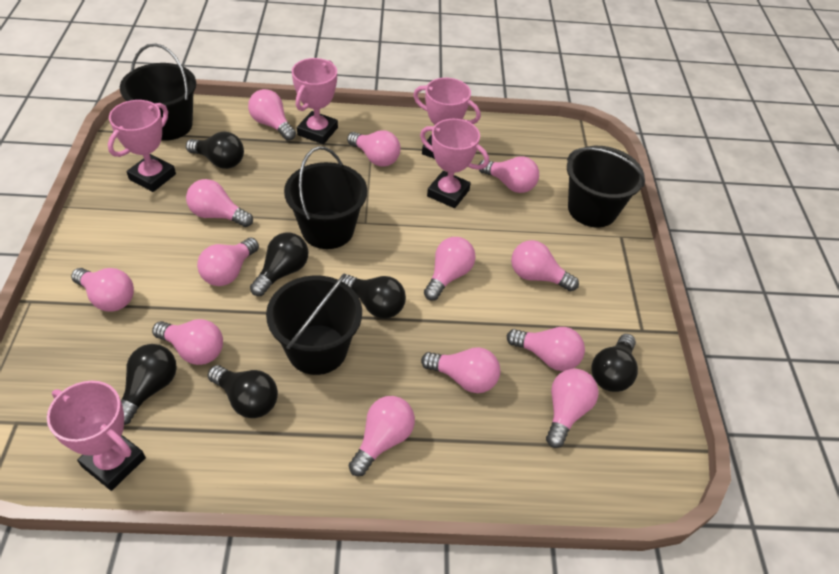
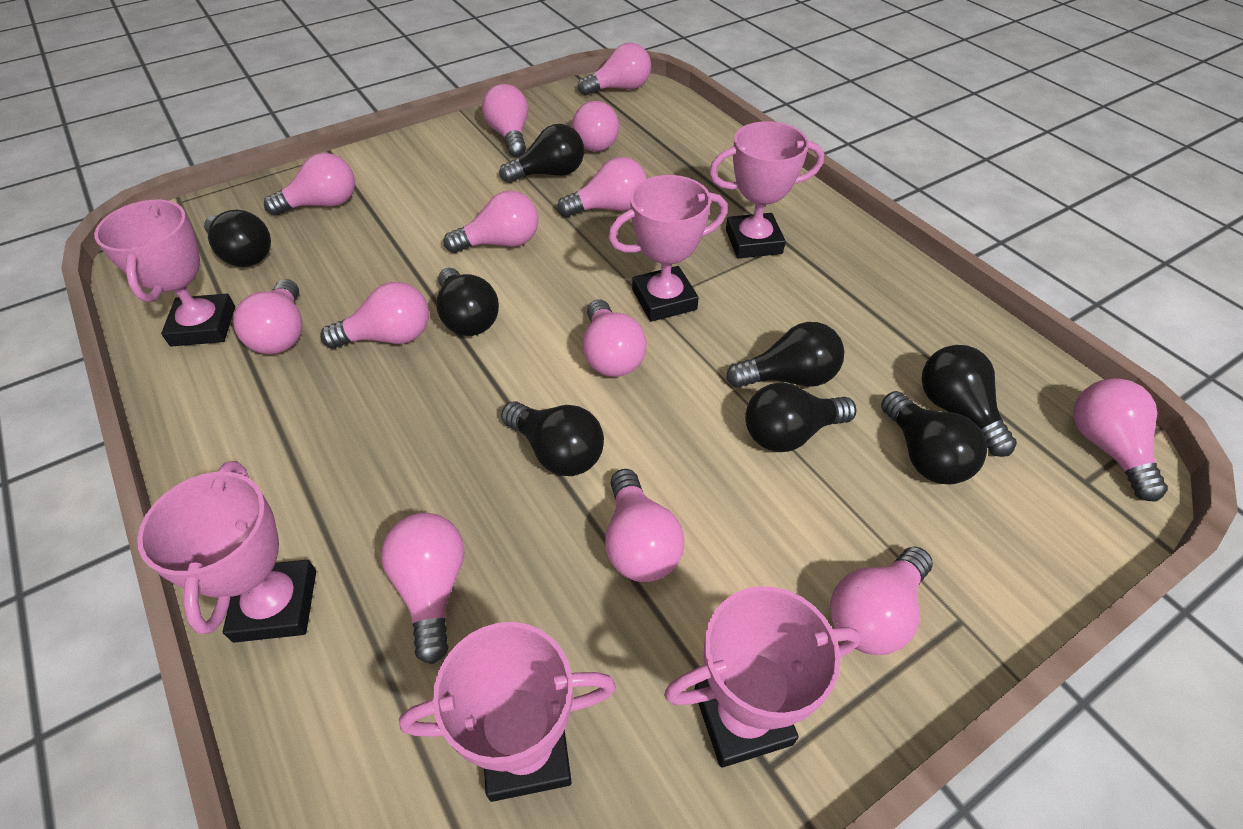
black bucket: [120,43,196,141] [266,273,362,375] [284,146,367,249] [567,146,645,227] = 4 -> none = 0
black light bulb: [121,344,177,425] [186,132,244,169] [208,365,278,418] [250,232,308,296] [342,275,406,319] [591,334,638,392] = 6 -> [204,210,271,267] [437,268,499,336] [499,124,584,183] [501,401,604,476] [726,322,844,388] [745,383,856,452] [881,391,987,484] [922,345,1017,457] = 8
pink trophy: [47,381,146,491] [108,100,176,192] [292,58,338,144] [413,78,481,159] [420,119,489,208] = 5 -> [94,199,235,346] [137,461,316,643] [399,622,616,802] [608,175,728,322] [664,586,861,768] [709,121,824,259] = 6

